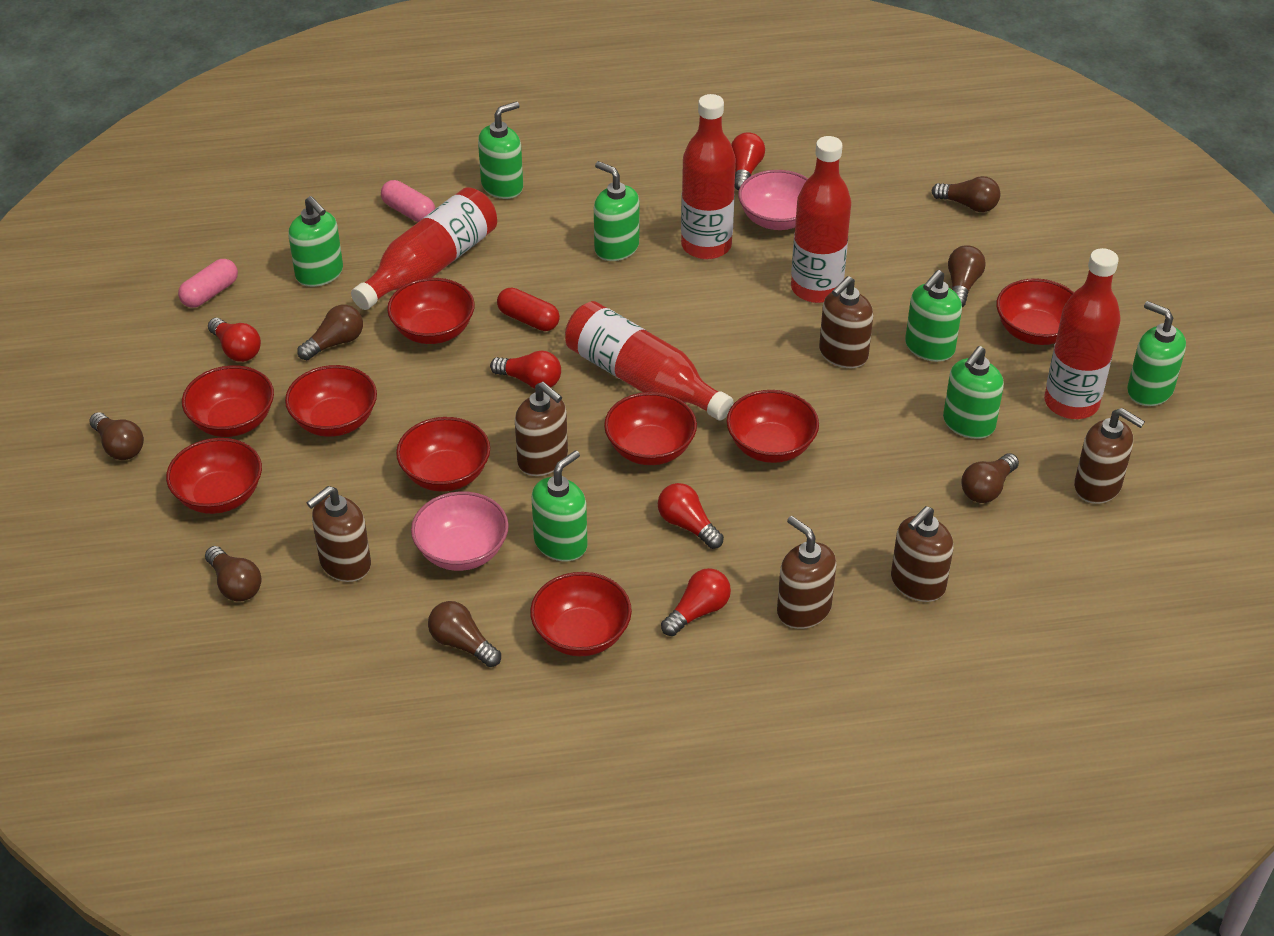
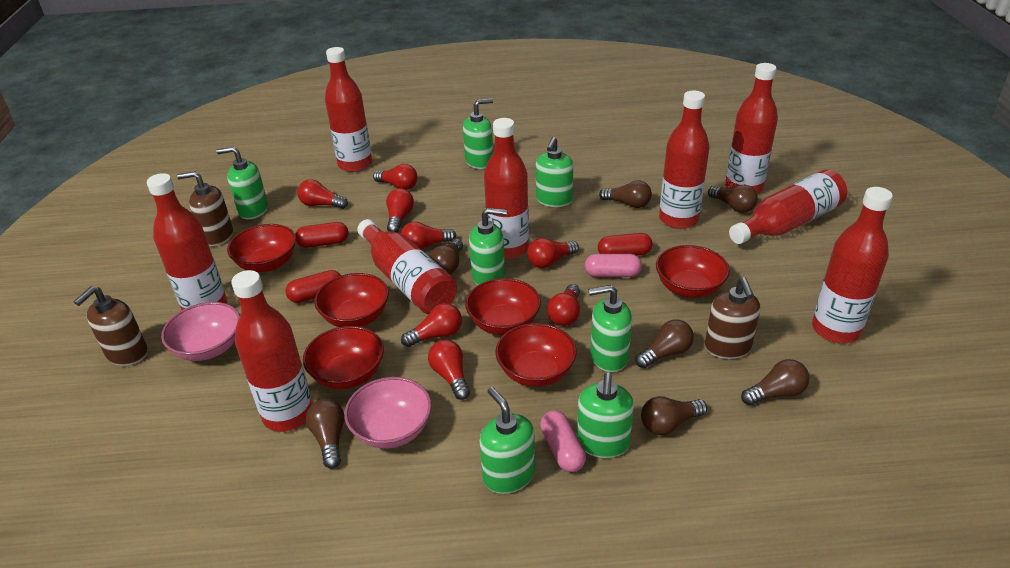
brown soap dispenser: [306,486,371,582] [515,382,568,476] [777,516,836,629] [819,276,873,368] [891,506,954,602] [1074,408,1145,504] = 6 -> [74,286,148,366] [177,171,233,246] [705,277,760,359] = 3
red bottle: [351,187,497,310] [565,301,734,420] [681,94,736,260] [791,136,851,303] [1044,248,1121,419] = 5 -> [147,173,227,310] [231,270,313,432] [325,47,372,172] [357,219,457,314] [484,118,529,259] [659,90,710,229] [725,63,778,194] [729,169,847,244] [812,187,893,343] = 9
red bowl: [166,438,262,514] [182,365,274,437] [285,365,377,437] [387,278,475,344] [396,417,490,492] [530,572,632,656] [604,392,697,465] [726,390,819,463] [996,278,1074,345] = 9 -> [227,224,296,272] [303,326,384,389] [314,273,389,327] [465,278,541,335] [495,323,577,387] [656,245,730,298] = 6
red capsule: [497,287,560,331] = 1 -> [286,270,341,303] [295,222,349,248] [598,233,652,256] = 3
red light bulb: [208,318,261,362] [490,350,561,389] [658,483,724,549] [661,568,731,636] [731,132,765,190] = 5 -> [297,179,348,209] [373,164,418,190] [386,188,414,232] [401,222,457,249] [401,303,462,347] [428,340,470,400] [527,238,579,268] [547,284,580,326] = 8

